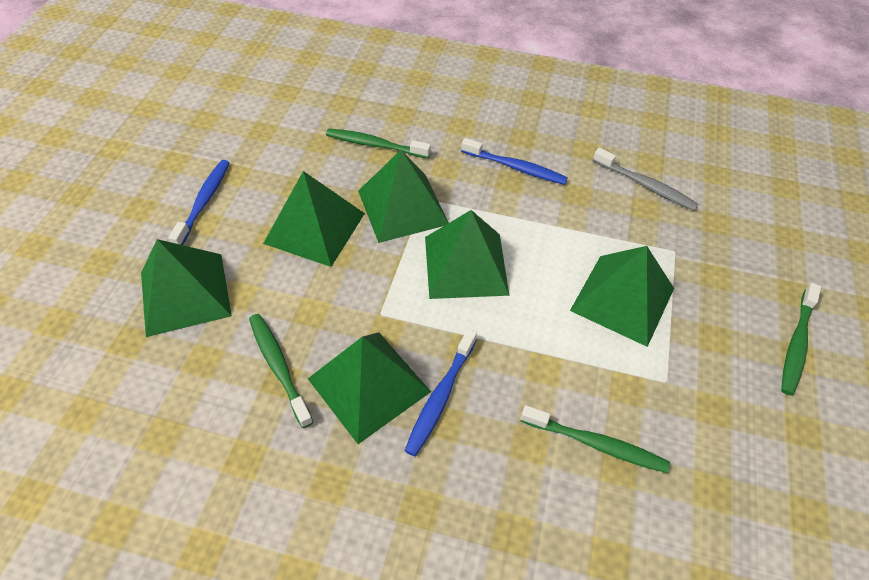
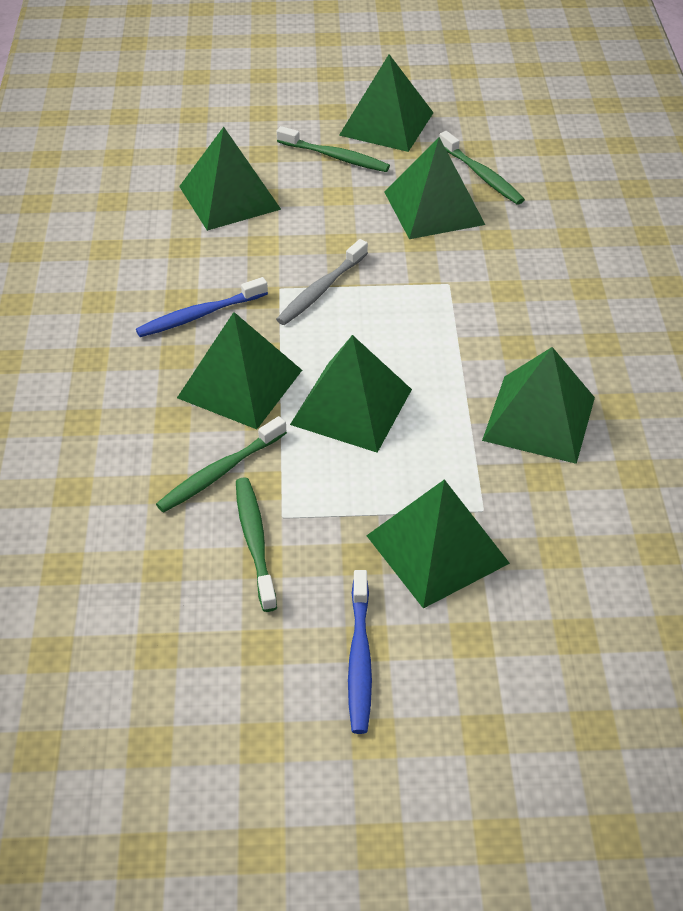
blue toothbrush: [168,160,230,245] [405,329,477,456] [461,138,568,185] = 3 -> [136,277,268,337] [348,570,372,734] = 2
green pyramid: [141,239,232,337] [263,171,365,267] [308,332,431,444] [358,150,449,243] [425,210,509,299] [570,246,674,347] = 6 -> [177,312,302,429] [179,127,281,231] [290,335,412,453] [339,54,434,152] [366,479,510,609] [384,137,485,239] [482,347,595,464] = 7

